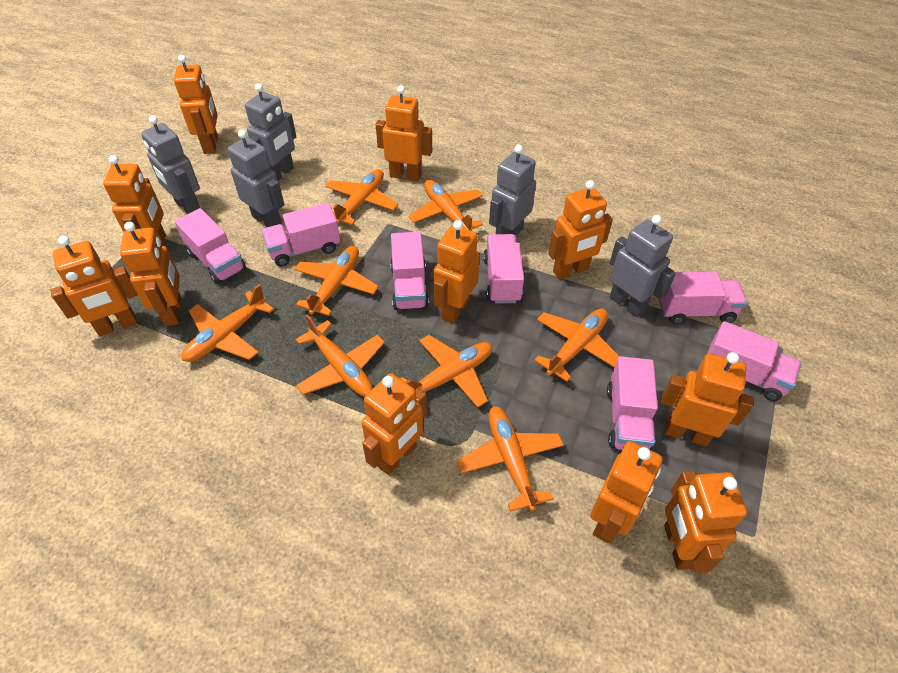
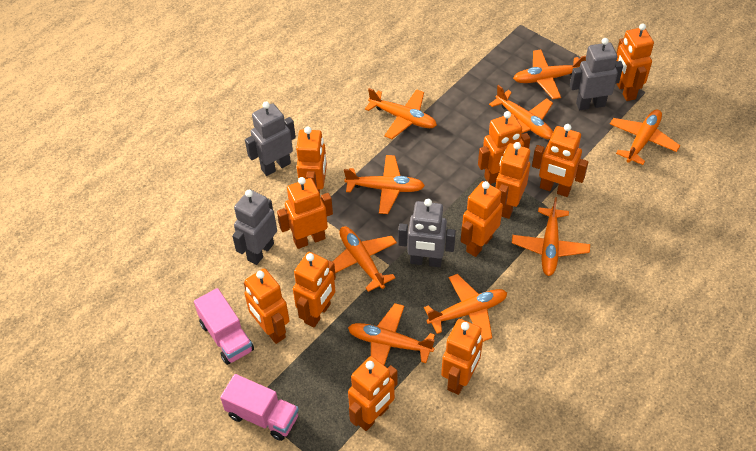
grey robot: [141,115,200,214] [228,129,284,227] [245,83,296,181] [489,145,536,235] [609,215,676,317] = 5 -> [232,189,277,265] [245,102,296,176] [398,199,456,267] [570,38,623,110] = 4
orange plane: [181,284,274,362] [294,246,379,316] [296,314,385,397] [325,169,399,225] [400,335,492,408] [408,180,483,231] [457,406,564,512] [534,309,619,381] = 8 -> [332,226,397,292] [344,155,425,214] [348,303,435,365] [365,88,437,139] [424,274,507,342] [489,85,553,139] [512,197,590,276] [513,49,586,99] [610,109,680,165] = 9
pink truck: [175,208,246,284] [262,203,340,266] [390,232,429,310] [483,234,524,304] [607,356,658,451] [659,272,747,324] [707,321,801,401] = 7 -> [194,288,254,365] [220,374,299,441] = 2

